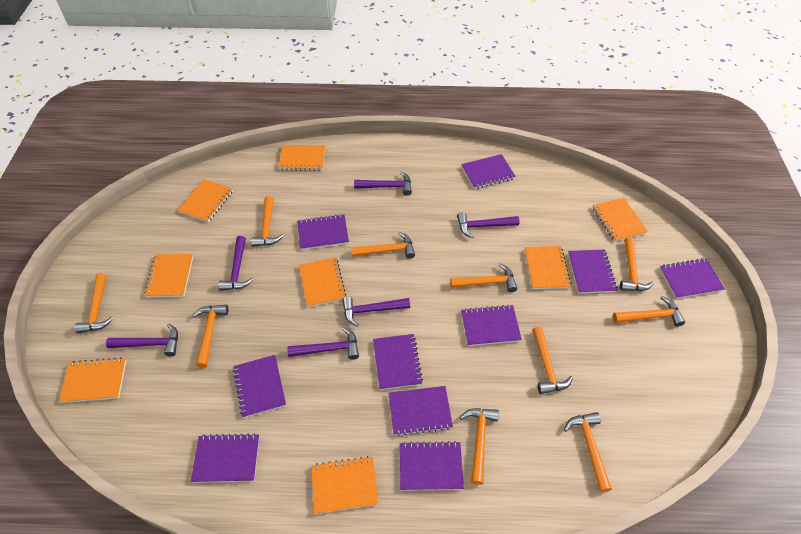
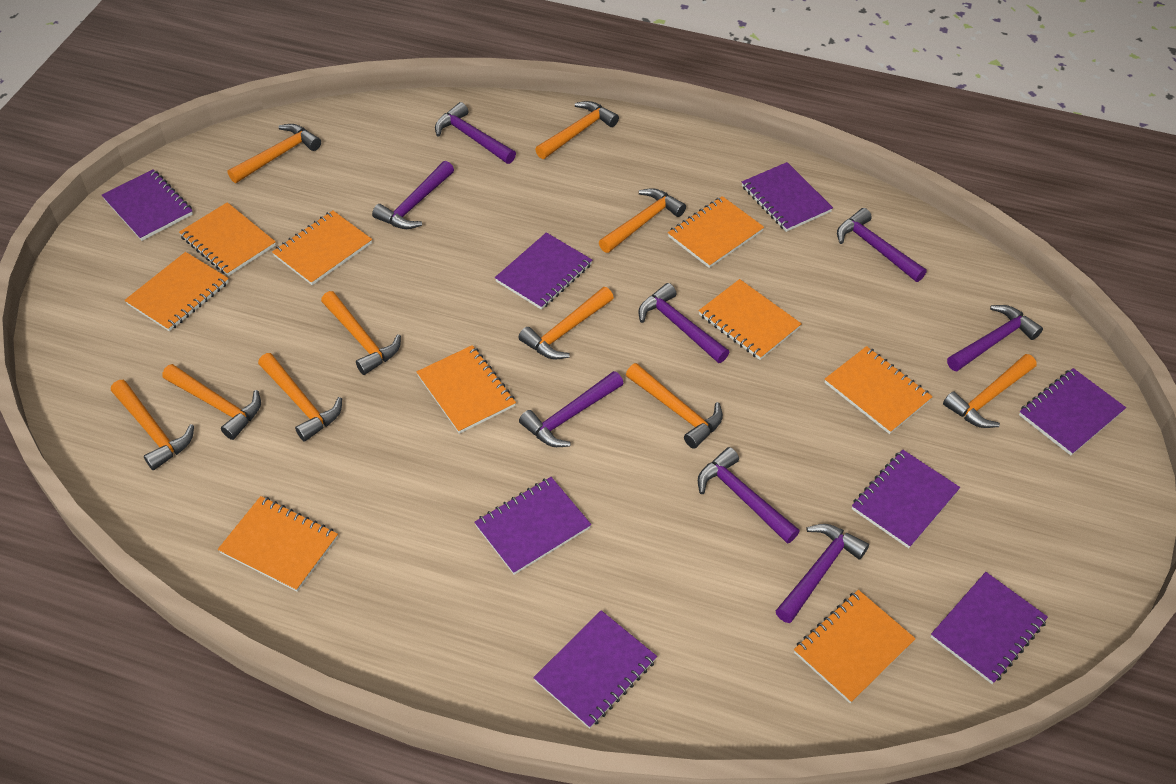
orange notebook: [59,357,126,403] [144,254,193,297] [178,179,233,222] [278,145,325,171] [299,257,346,307] [311,456,379,514] [524,246,571,289] [592,198,648,241] = 8 -> [125,252,229,331] [179,202,276,276] [218,496,338,592] [272,211,372,285] [416,345,516,434] [668,196,764,268] [699,279,802,360] [794,590,916,703] [824,346,933,434] = 9
purple hammer: [106,324,178,356] [218,236,253,291] [288,327,359,360] [342,296,410,327] [354,171,412,196] [457,212,519,238] = 6 -> [372,161,454,229] [435,102,516,164] [519,371,624,447] [638,283,729,363] [698,447,800,544] [776,524,869,623] [837,208,927,282] [947,305,1043,371] = 8
purple notebook: [191,433,259,483] [233,355,286,418] [297,214,349,250] [373,334,423,390] [389,386,453,436] [400,441,464,491] [461,154,516,189] [461,305,522,346] [568,249,618,294] [659,258,725,299] = 10 -> [102,169,193,241] [474,477,591,575] [495,232,592,310] [533,610,657,729] [742,162,833,232] [852,449,960,548] [931,572,1048,684] [1019,368,1126,456] = 8

